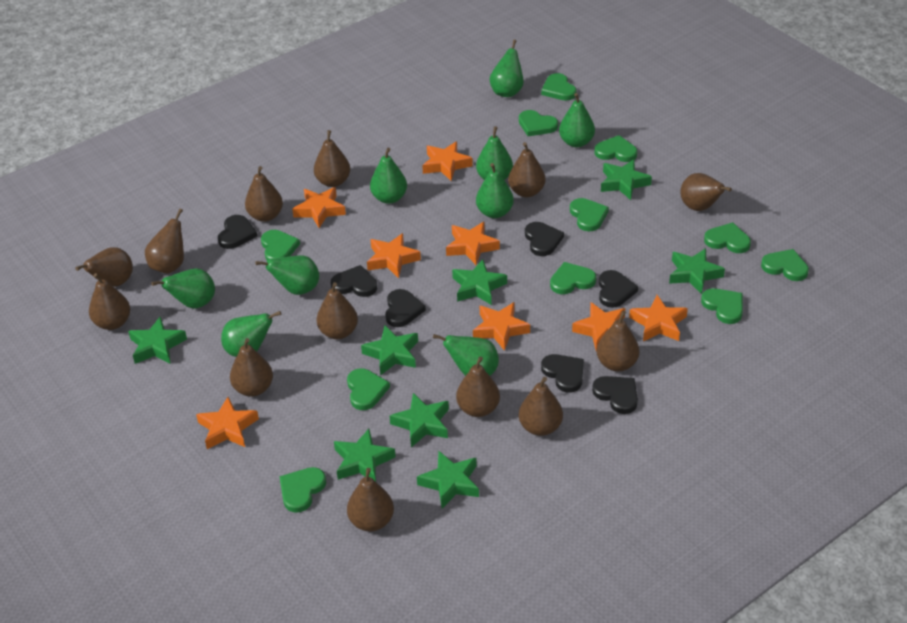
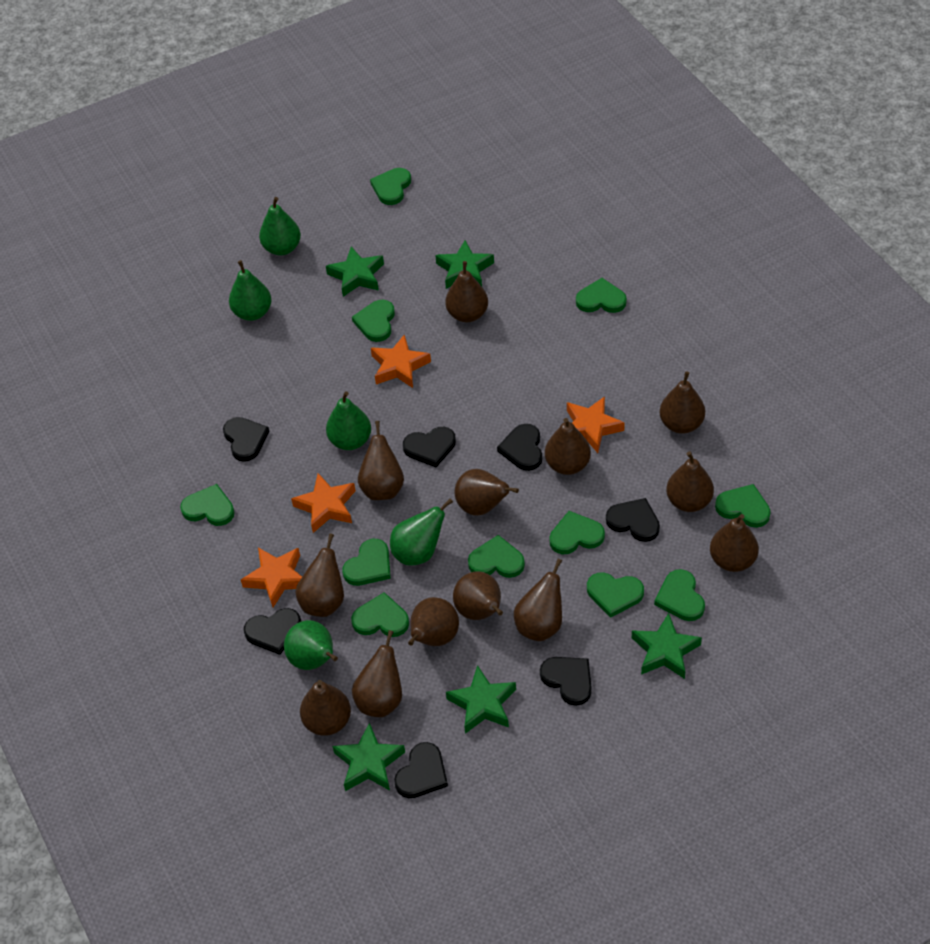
green pear: [151,268,215,309] [221,311,281,357] [255,255,319,295] [370,148,407,204] [433,334,499,376] [476,126,513,180] [476,163,514,218] [490,40,524,97] [559,93,595,147] = 9 -> [229,260,272,321] [259,197,301,256] [284,620,338,670] [326,391,371,450] [390,498,453,566] = 5
green star: [128,317,187,364] [334,429,396,482] [361,326,418,376] [390,393,449,447] [417,451,479,509] [452,259,507,305] [601,159,652,200] [669,248,725,294] = 8 -> [326,247,384,297] [332,722,405,791] [435,240,494,289] [446,665,516,734] [632,613,702,679] = 5
orange star: [196,397,259,449] [292,187,346,228] [367,233,421,278] [422,141,473,181] [446,222,500,265] [473,302,530,351] [572,302,625,351] [629,295,688,341] = 8 -> [241,548,302,608] [291,473,356,533] [371,334,431,388] [567,396,625,453] = 4

